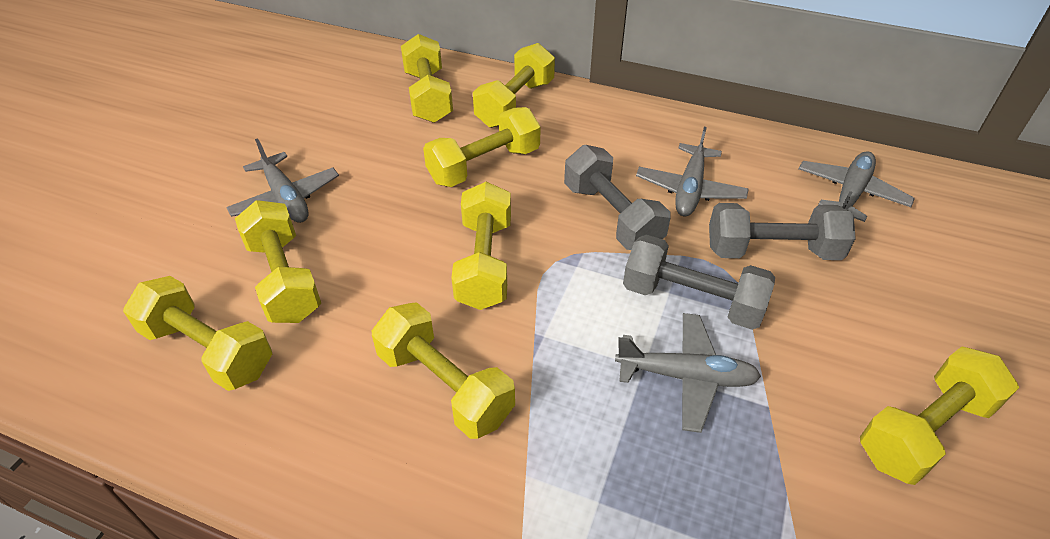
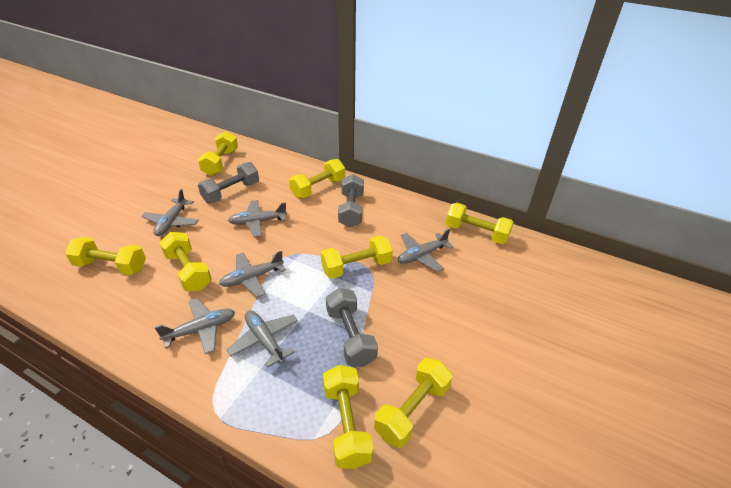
grey plane: [226,138,339,223] [615,313,761,433] [636,127,749,217] [799,151,915,222] = 4 -> [141,189,199,236] [154,298,235,354] [219,251,286,298] [226,310,298,368] [228,200,287,237] [398,229,454,272] = 6

